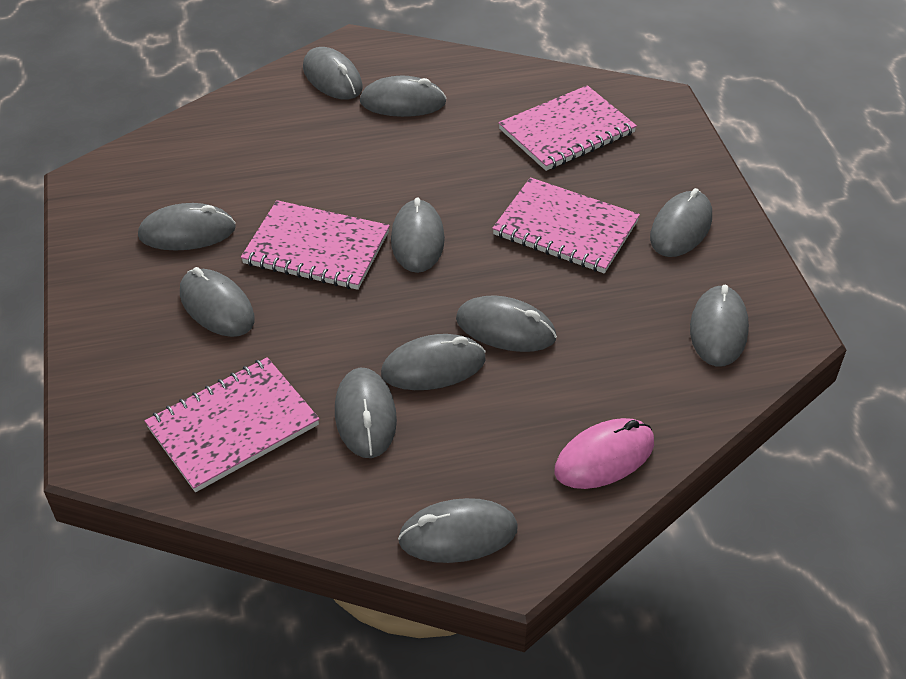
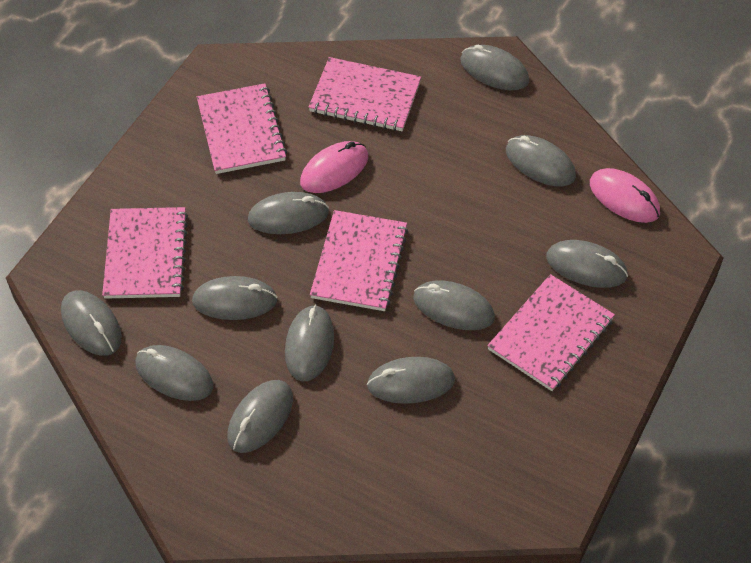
pink mouse: [554,418,654,489] = 1 -> [300,141,368,193] [590,168,660,223] = 2
pink notebook: [145,357,320,492] [241,200,390,290] [492,178,640,273] [498,85,637,171] = 4 -> [102,207,188,299] [197,83,287,174] [308,57,421,131] [310,210,408,311] [487,274,615,391] = 5

